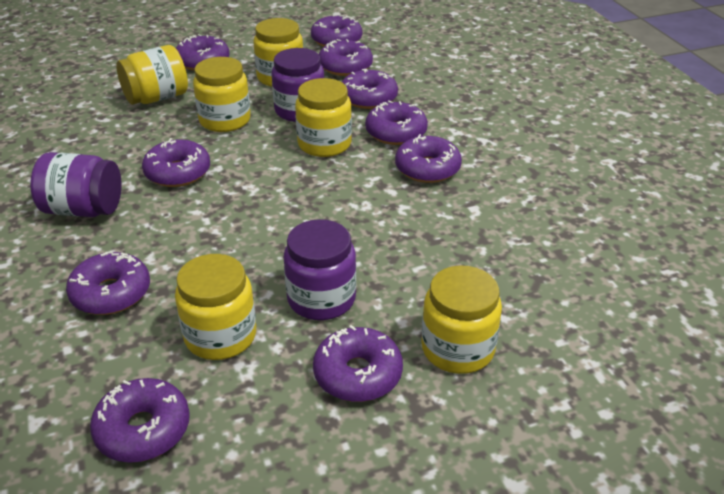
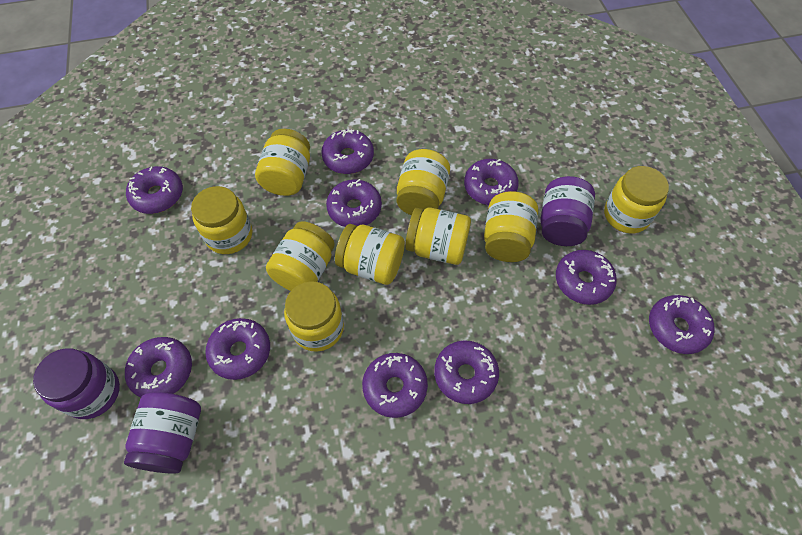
yellow jar: [116,45,188,105] [175,254,256,360] [193,57,251,132] [253,18,303,87] [295,78,352,157] [421,265,502,374] = 6 -> [191,186,252,254] [255,129,310,196] [266,221,335,291] [284,282,344,352] [335,224,405,285] [397,149,450,215] [405,208,471,265] [484,191,538,262] [604,166,669,233] = 9

